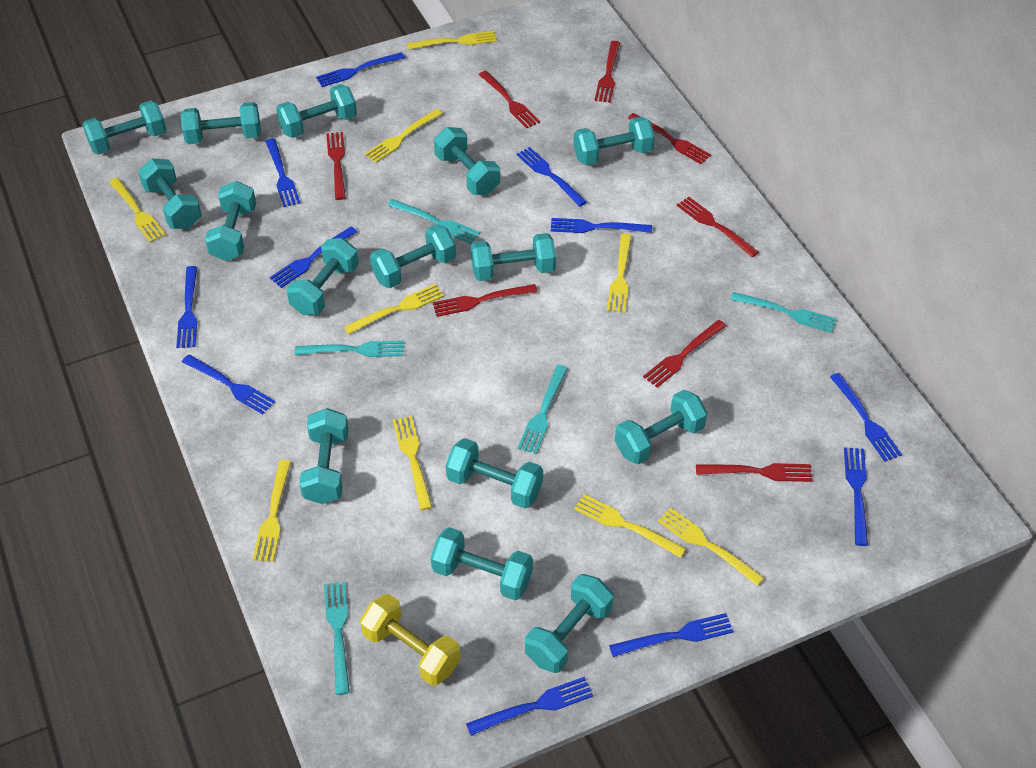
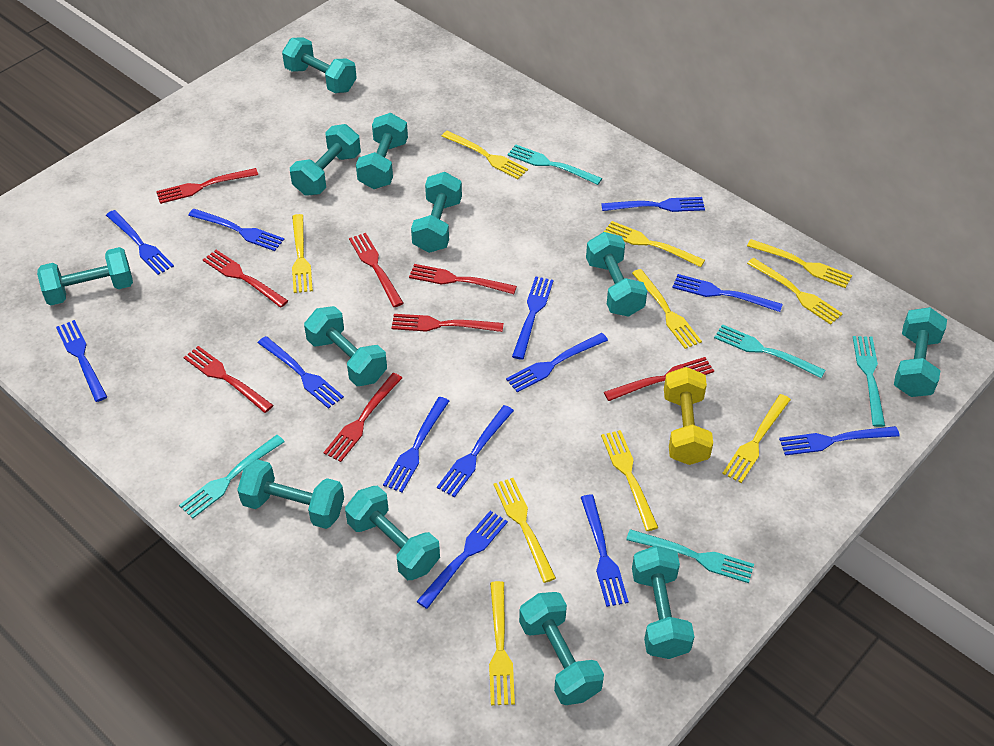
blue fork: [176,266,197,348] [182,355,275,414] [265,138,300,207] [270,226,357,288] [316,52,405,87] [466,677,593,736] [516,147,587,207] [551,218,652,233] [609,613,734,657] [830,373,902,462] [844,447,868,546] = 11 -> [56,320,107,402] [106,210,174,275] [188,209,284,251] [258,336,344,409] [383,397,449,492] [416,511,508,609] [437,405,514,497] [506,333,608,392] [512,276,554,360] [581,495,629,607] [601,197,705,212] [673,274,783,312] [779,426,900,456] = 13
turquoise dumbbell: [82,100,167,155] [138,158,202,229] [181,102,261,144] [205,181,256,261] [276,84,357,138] [286,238,359,315] [299,408,349,504] [370,224,456,288] [431,527,533,600] [434,127,500,195] [446,438,543,508] [471,233,556,281] [525,574,614,673] [573,116,655,165] [615,390,708,464] = 15 -> [37,247,133,305] [237,459,344,529] [282,38,357,93] [290,124,361,196] [304,306,387,386] [345,486,440,580] [356,113,408,189] [411,172,462,253] [519,592,604,705] [586,232,647,317] [632,546,695,659] [894,307,947,397] = 12
yellow fork: [109,178,166,242] [252,460,291,562] [344,284,444,334] [365,109,443,163] [393,416,432,510] [407,31,497,50] [574,494,686,558] [607,234,632,313] [658,508,765,586] = 9 -> [292,214,313,293] [442,131,528,179] [489,581,515,705] [493,478,556,583] [601,430,658,531] [604,221,705,267] [632,269,702,349] [722,394,791,483] [747,239,852,288] [747,258,843,325] = 10

